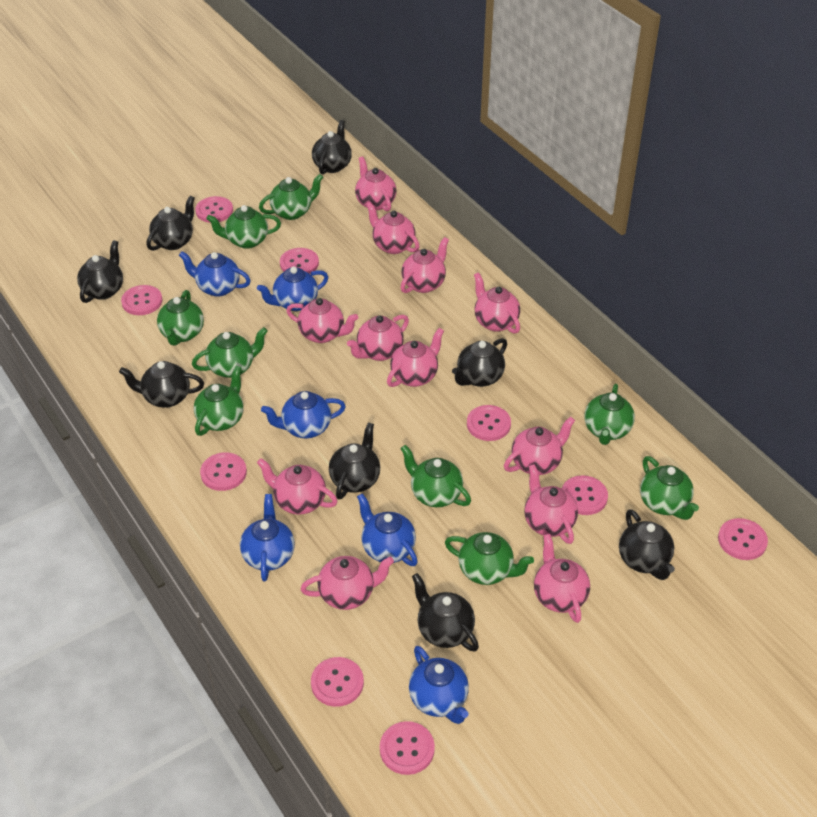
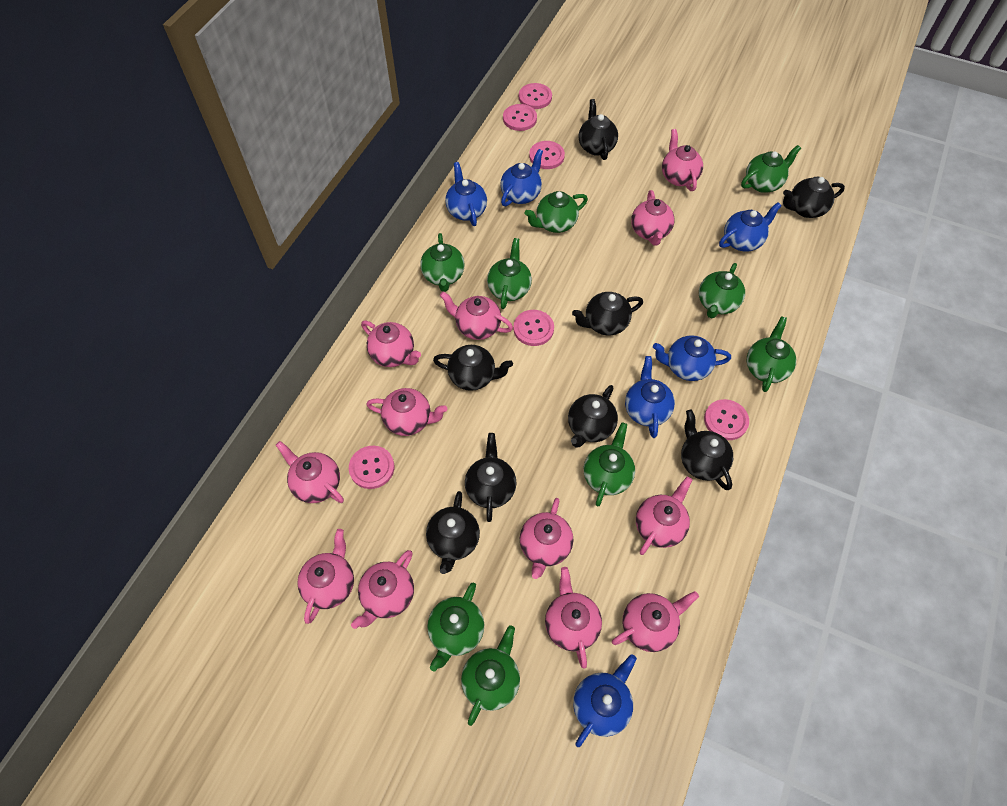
pink button: [121,285,163,315] [195,196,233,223] [200,452,247,491] [280,248,319,274] [311,657,364,707] [380,721,435,775] [467,405,511,441] [562,475,608,515] [718,518,768,560] = 9 -> [349,446,394,489] [503,104,537,131] [513,310,554,346] [519,83,552,109] [529,141,565,169] [704,399,749,440] = 6

